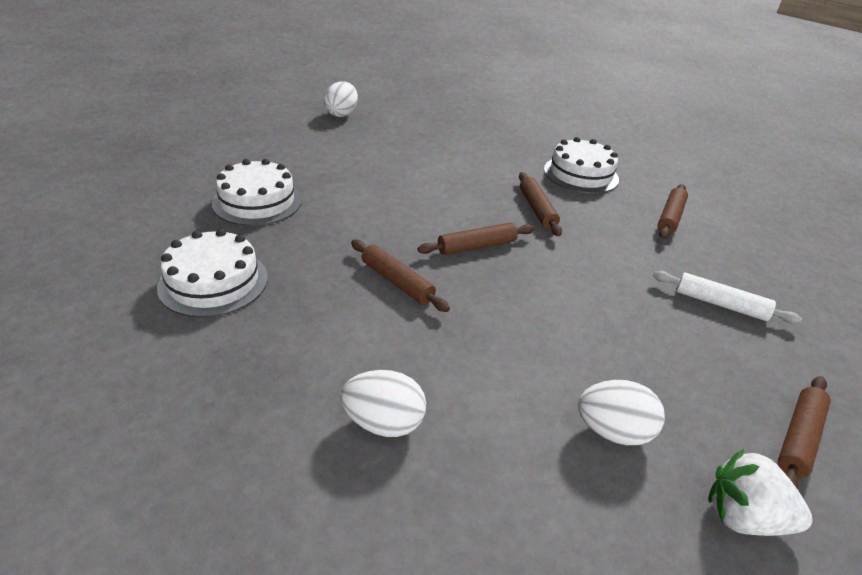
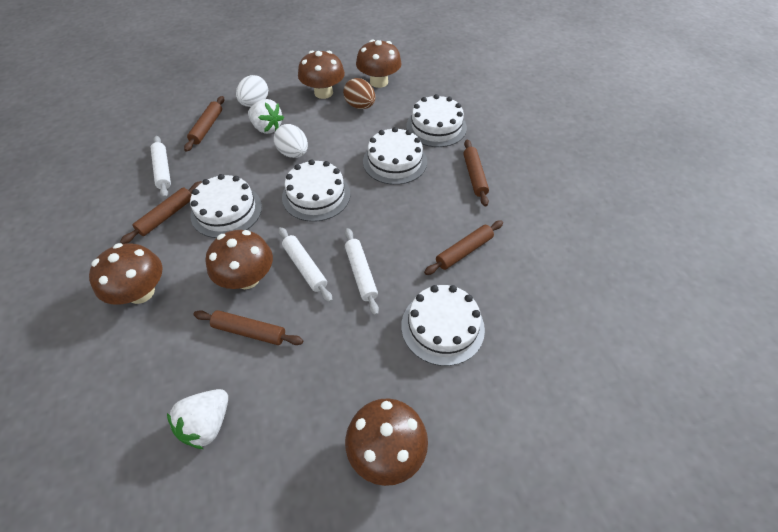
brown egg: none = 0 -> [343,78,375,109] = 1
brown mushroom: none = 0 -> [89,243,163,305] [206,230,273,289] [298,51,345,99] [345,398,428,486] [356,40,402,88] = 5
white cake: [157,229,268,317] [212,159,302,226] [544,137,619,194] = 3 -> [190,174,262,238] [282,159,350,222] [363,127,427,185] [401,285,485,366] [406,94,467,147] = 5
white egg: [324,81,358,117] [341,370,426,437] [578,380,665,445] = 3 -> [236,75,268,107] [274,124,308,158] = 2
white rolling pin: [653,271,802,324] = 1 -> [151,136,171,198] [278,227,332,303] [345,228,379,316] = 3
white strawberry: [708,449,812,536] = 1 -> [167,389,228,449] [248,99,284,134] = 2

